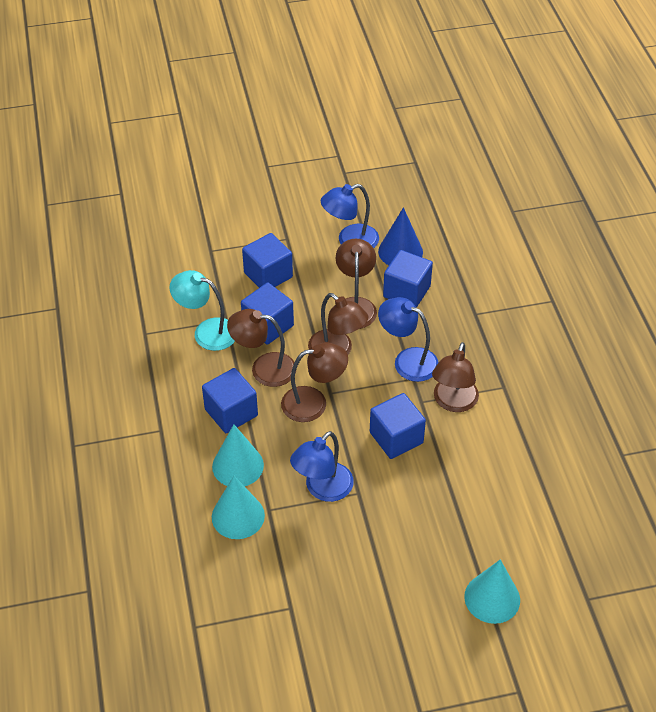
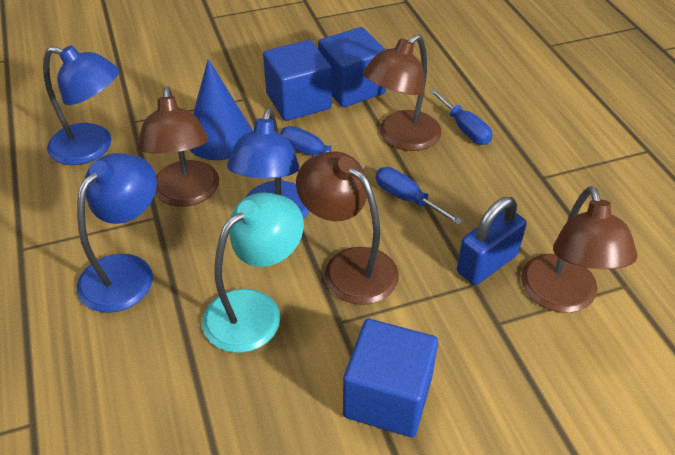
blue cube: [202,368,258,433] [241,283,294,345] [242,233,293,288] [370,393,426,459] [383,250,433,308] = 5 -> [263,40,332,121] [318,27,386,107] [343,319,438,437] = 3
blue padlock: none = 0 -> [457,197,527,285] = 1
blue screwdriver: none = 0 -> [280,126,365,169] [376,167,462,225] [430,89,493,145] = 3
brown lamp: [227,309,296,387] [281,342,348,422] [308,293,368,354] [336,238,377,329] [432,342,479,412] = 5 -> [138,87,219,207] [296,151,399,305] [363,34,441,151] [521,186,638,313] = 4
turquoise cone: [212,424,264,486] [212,476,265,539] [464,559,520,624] = 3 -> none = 0

